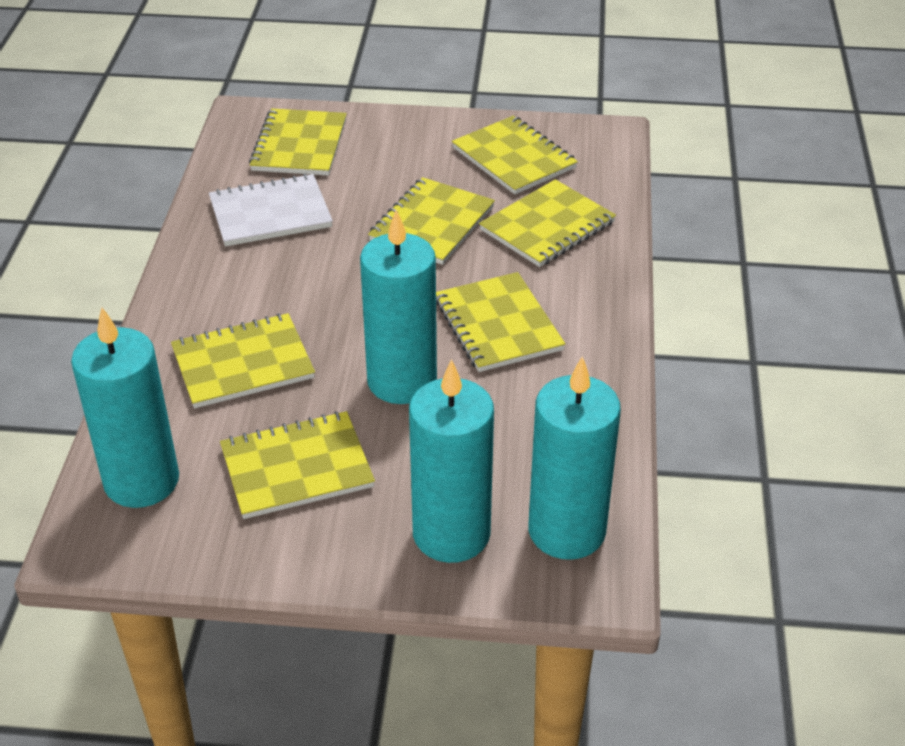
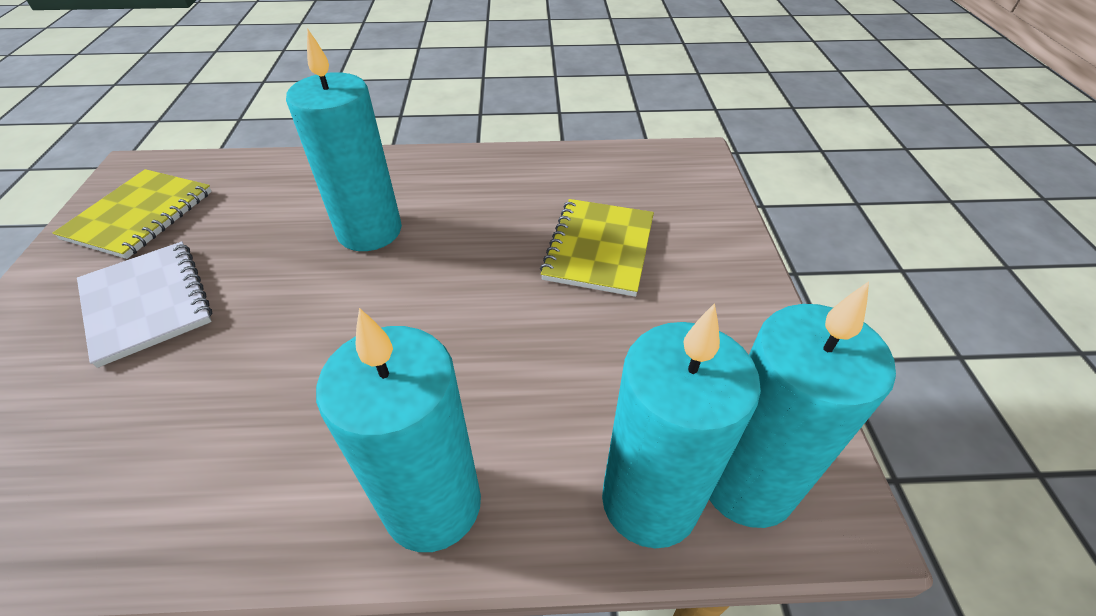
yellow notebook: [171,313,315,408] [220,411,375,519] [249,108,347,176] [368,177,495,265] [436,272,565,372] [452,116,578,194] [479,179,616,267] = 7 -> [53,169,212,259] [540,199,654,297] = 2

